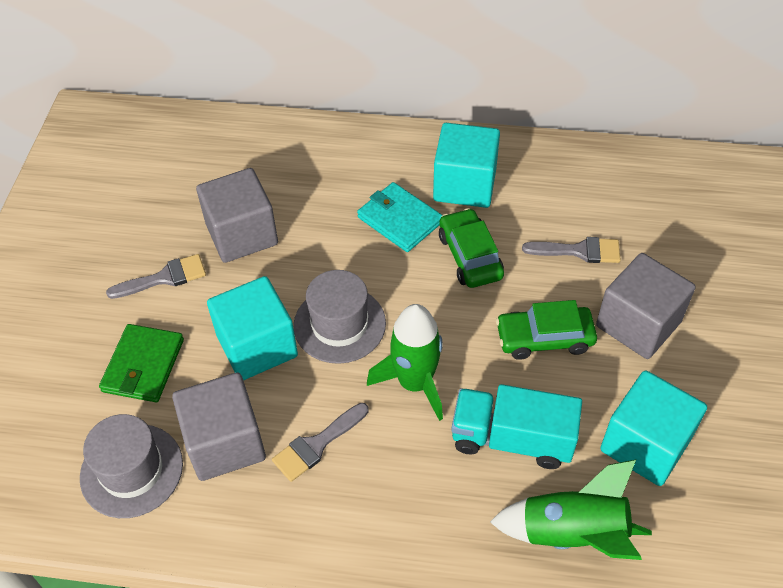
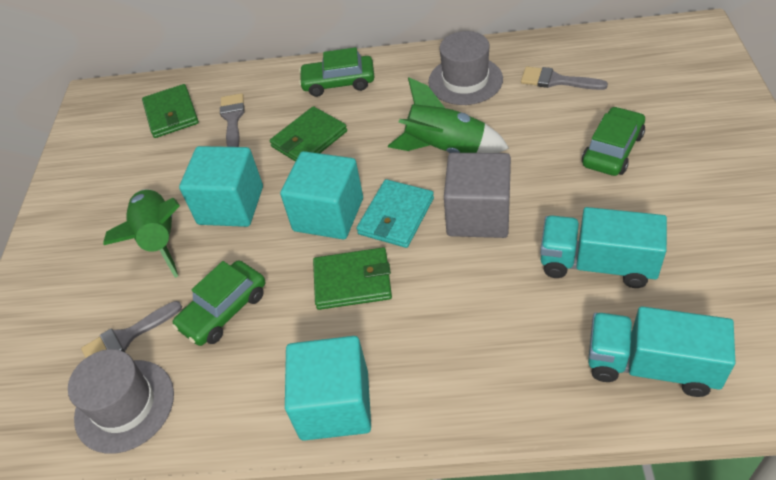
green car: [439,208,504,288] [496,300,597,360] = 2 -> [172,260,265,346] [299,47,374,97] [582,106,645,176] = 3
green wallet: [99,324,184,402] = 1 -> [142,84,199,138] [270,106,347,162] [313,247,392,310] = 3
grey cube: [172,372,266,481] [196,168,278,263] [596,253,696,359] = 3 -> [444,153,511,238] = 1
turquoise truck: [451,384,582,469] = 1 -> [540,207,667,288] [588,306,735,397] = 2

